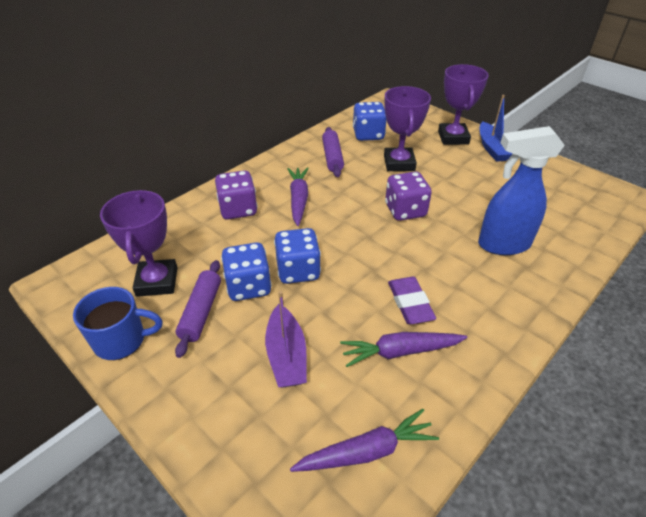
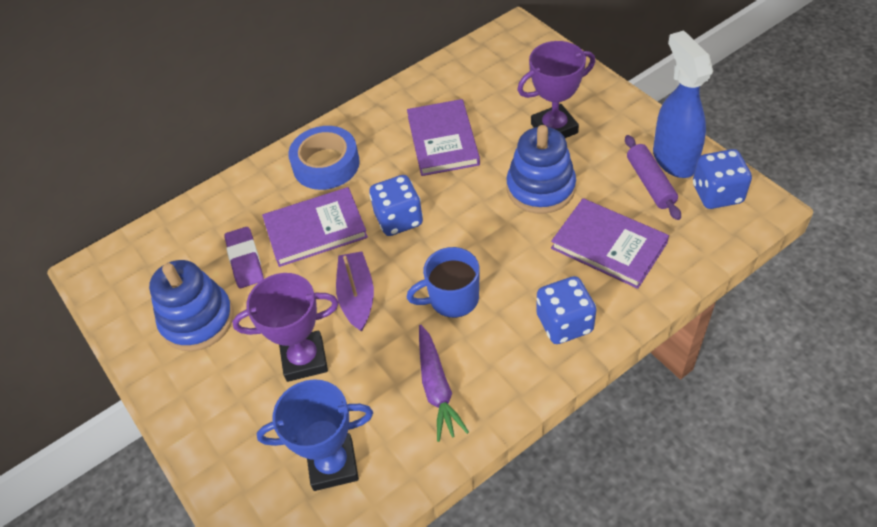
blue boat: [480,95,512,162] = 1 -> none = 0
blue stacking toy: none = 0 -> [149,260,234,351] [507,125,576,214] = 2
blue tape: none = 0 -> [288,126,360,190] = 1
blue trophy: none = 0 -> [257,379,373,491] = 1
purple book: none = 0 -> [262,187,368,267] [407,99,480,176] [551,198,669,289] = 3
purple carrot: [287,167,308,226] [290,409,439,472] [340,332,468,367] = 3 -> [419,325,469,442] = 1
purple dice: [215,170,258,220] [385,172,432,221] = 2 -> none = 0
purple rolling pin: [175,260,221,358] [322,127,344,177] = 2 -> [625,135,681,220] = 1
purple trophy: [100,190,177,297] [384,86,431,171] [438,64,489,145] = 3 -> [232,273,339,382] [517,41,595,138] = 2

